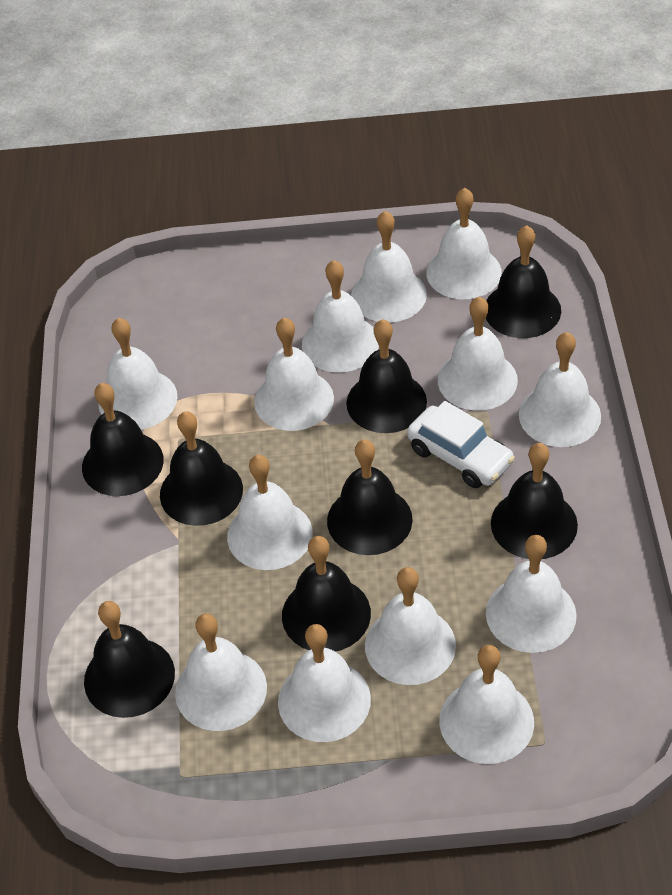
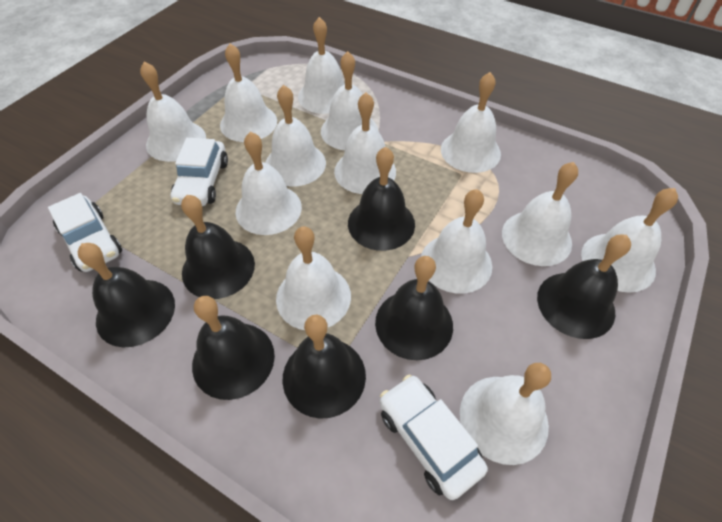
black bell: [82,383,164,496] [84,601,175,718] [160,411,243,526] [282,536,371,652] [327,439,413,555] [346,319,427,433] [486,225,561,338] [491,443,578,559] = 8 -> [78,243,175,347] [181,195,255,299] [192,296,275,400] [282,314,366,419] [348,147,415,251] [375,256,453,360] [537,234,631,339] = 7
white car: [407,401,515,488] = 1 -> [48,193,122,272] [171,138,228,206] [380,375,488,500] = 3

